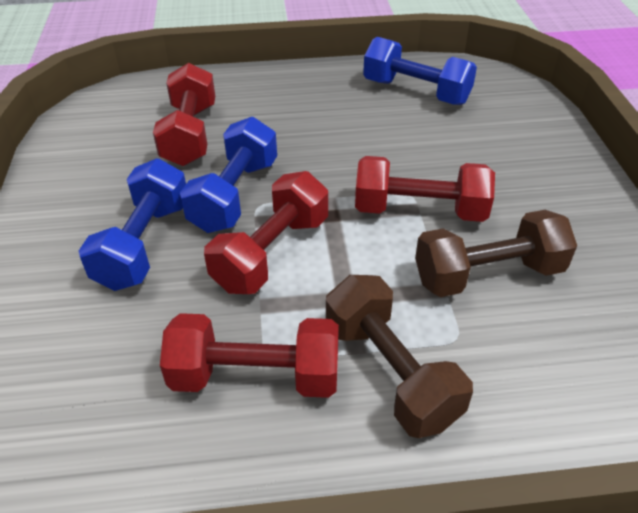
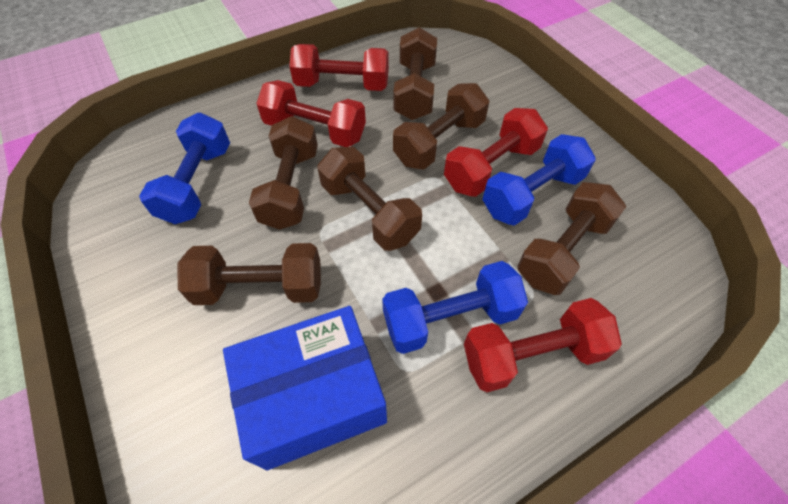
blue box: none = 0 -> [223,306,387,470] = 1
brown dumbbell: [326,275,473,438] [415,210,577,297] = 2 -> [177,243,321,305] [249,116,318,230] [317,147,422,251] [393,27,437,120] [393,83,489,169] [517,182,626,295] = 6

